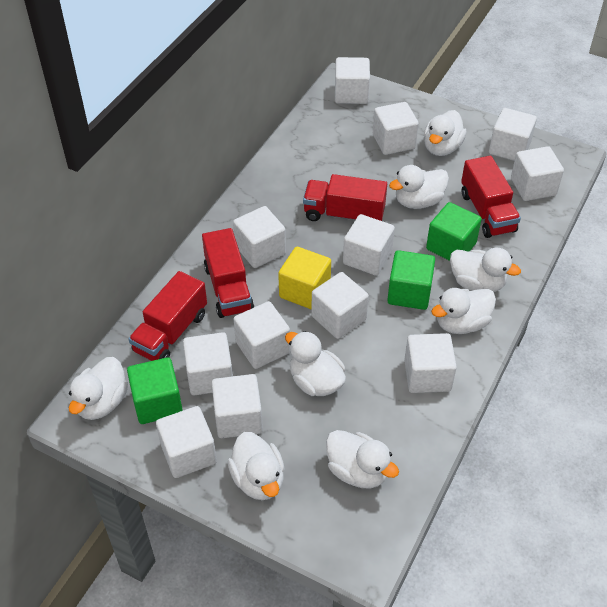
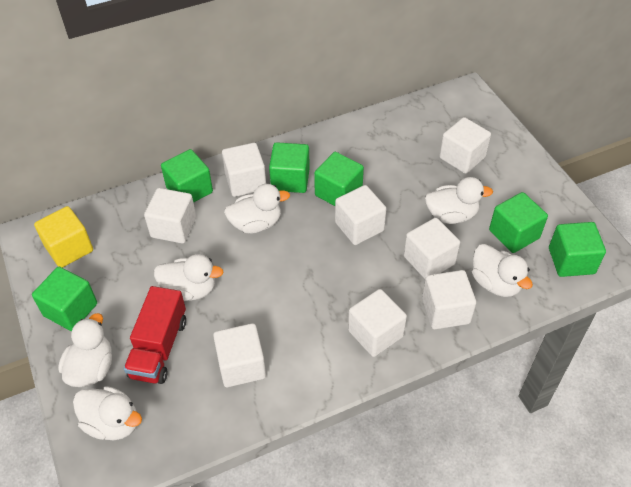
green cube: [127,357,183,424] [387,250,435,310] [426,202,482,261] = 3 -> [32,267,97,331] [161,149,213,202] [269,142,310,193] [314,152,364,206] [489,192,548,253] [549,222,606,277] = 6
red truck: [129,271,207,361] [202,228,254,318] [303,174,387,221] [461,156,521,238] = 4 -> [124,286,186,384] = 1
white cube: [156,406,217,478] [183,332,233,395] [212,374,263,438] [233,206,286,268] [234,301,290,369] [311,272,369,339] [335,57,370,104] [343,214,395,276] [373,102,419,155] [404,333,457,393] [489,108,537,161] [511,146,564,201] = 12 -> [144,188,196,244] [213,323,266,387] [222,143,266,197] [335,185,386,245] [348,289,407,357] [404,218,460,279] [422,270,476,330] [439,117,491,174] = 8
white duck: [69,357,128,420] [228,432,284,500] [285,331,346,396] [326,430,399,489] [389,165,449,209] [424,110,467,156] [431,288,496,334] [450,248,521,292] = 8 -> [58,313,112,387] [73,386,142,440] [154,254,224,301] [224,184,290,234] [425,177,493,224] [472,244,533,297] = 6

